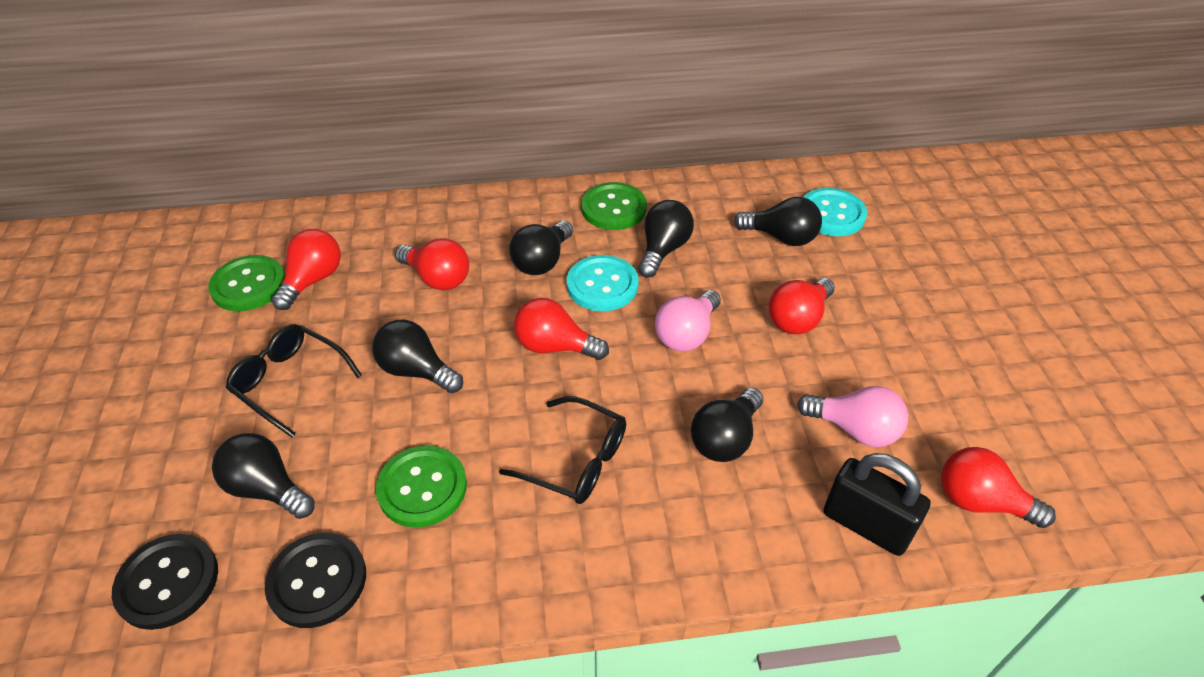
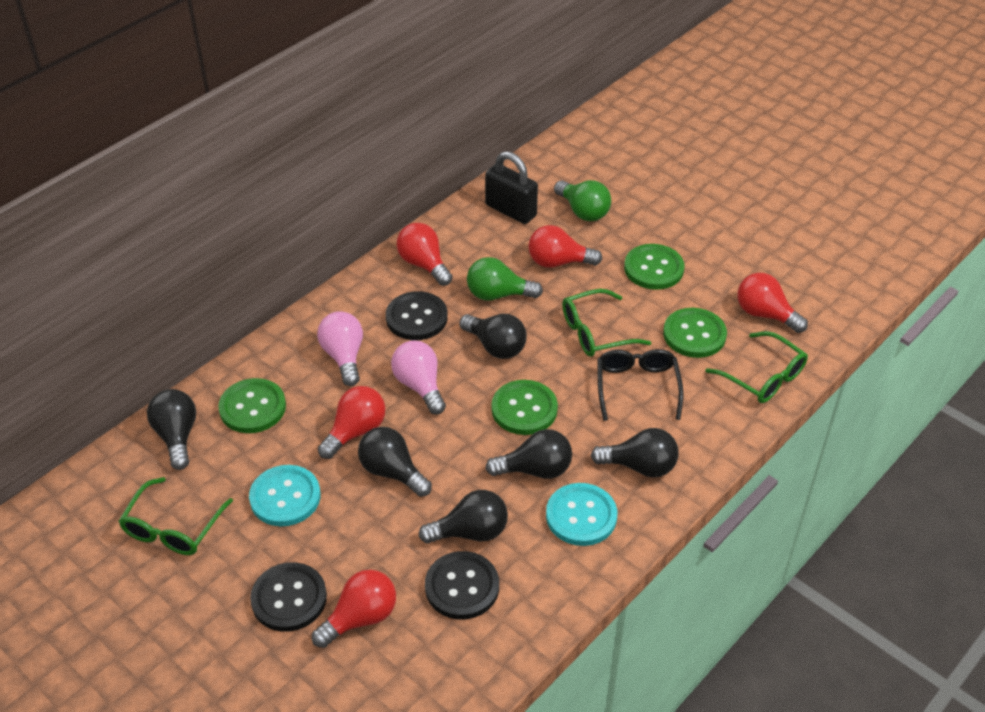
black button: [112,534,218,630] [265,533,366,628] = 2 -> [250,562,327,632] [386,291,448,340] [425,551,499,619] = 3
black glasses: [226,324,362,438] [499,396,626,504] = 2 -> [597,349,683,421] = 1
green button: [209,255,285,311] [376,445,467,528] [581,182,647,230] = 3 -> [218,378,286,433] [492,380,558,435] [624,244,684,290] [663,308,727,358] = 4
green glasses: none = 0 -> [119,477,233,555] [562,289,651,357] [705,331,808,403] = 3
green light bulb: none = 0 -> [467,257,543,301] [554,180,611,221] = 2

